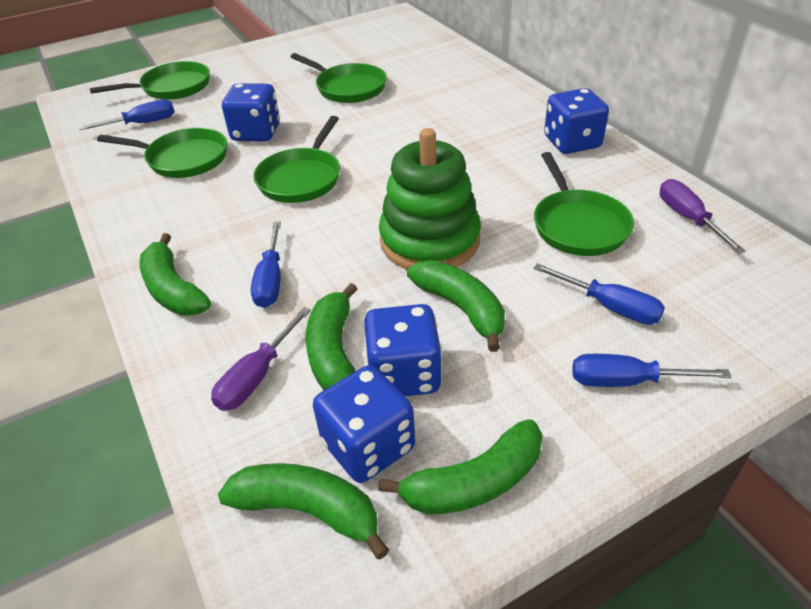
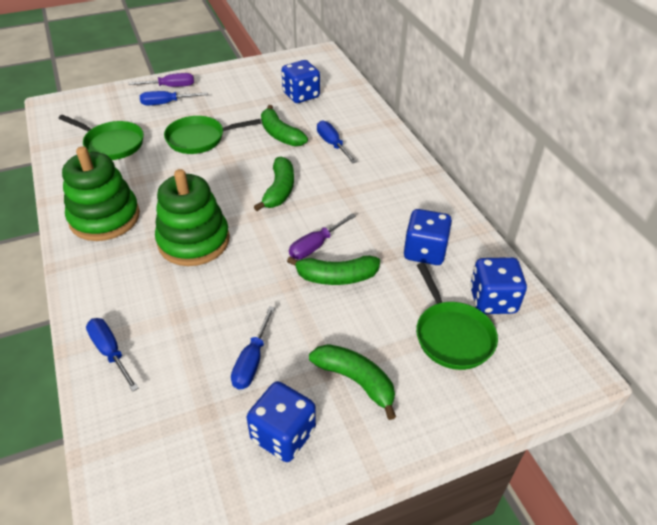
green banana: [139,233,211,316] [218,463,389,559] [305,283,357,390] [378,419,543,515] [407,260,505,352] = 5 -> [254,156,294,211] [261,105,308,147] [287,255,380,285] [309,344,396,420] = 4
green pan: [90,61,210,100] [97,128,227,178] [253,116,340,203] [291,53,387,103] [534,152,634,256] = 5 -> [58,115,144,160] [164,116,261,154] [416,263,498,370] = 3
green stacking toy: [379,128,481,270] = 1 -> [62,146,140,241] [155,169,229,266] = 2

